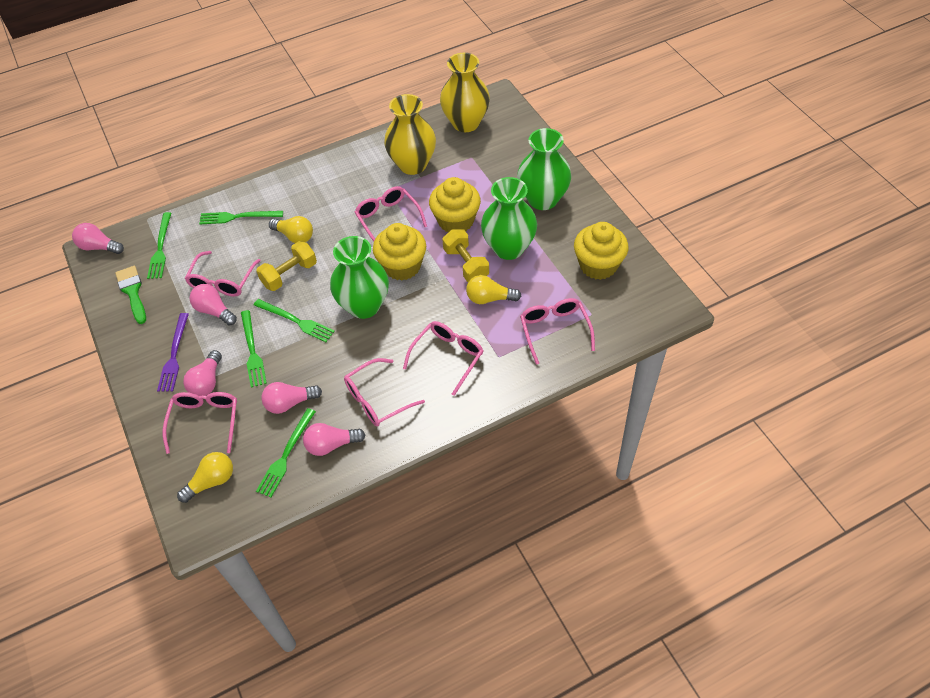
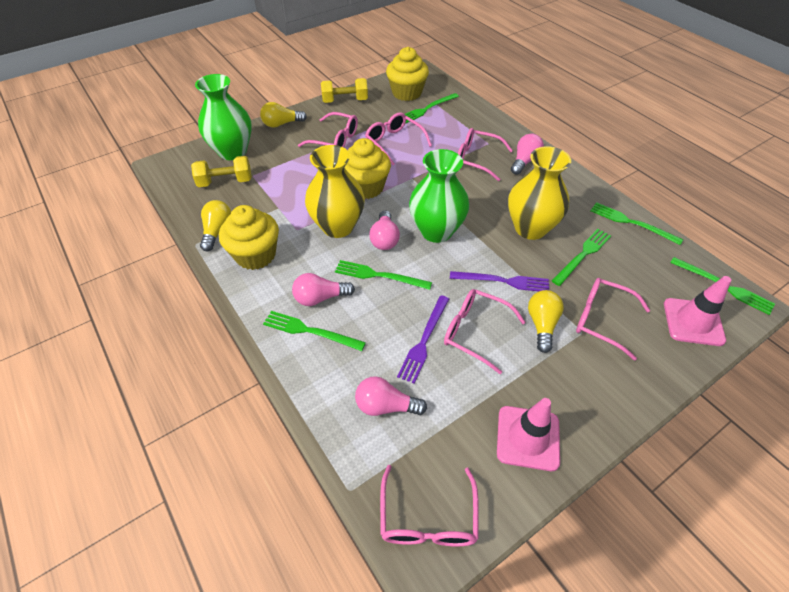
green brush: [115,266,146,324] = 1 -> none = 0
green fork: [147,212,171,279] [199,211,283,224] [241,310,267,387] [254,299,335,342] [256,408,316,497] = 5 -> [263,311,366,351] [335,260,432,290] [405,93,459,123] [552,229,611,286] [591,202,683,245] [670,257,775,315] = 6
green vase: [330,236,389,319] [481,177,537,260] [517,128,571,210] = 3 -> [195,74,252,160] [409,149,469,243] = 2
pink light bulb: [72,223,124,254] [183,350,222,396] [189,284,237,326] [261,382,322,414] [303,423,365,456] = 5 -> [292,273,355,306] [355,376,427,416] [369,210,400,250] [511,134,544,175] = 4
pink traffic cone: none = 0 -> [497,398,560,471] [664,276,731,346] = 2
purple fork: [157,313,189,392] = 1 -> [397,295,449,384] [450,271,549,291] = 2

